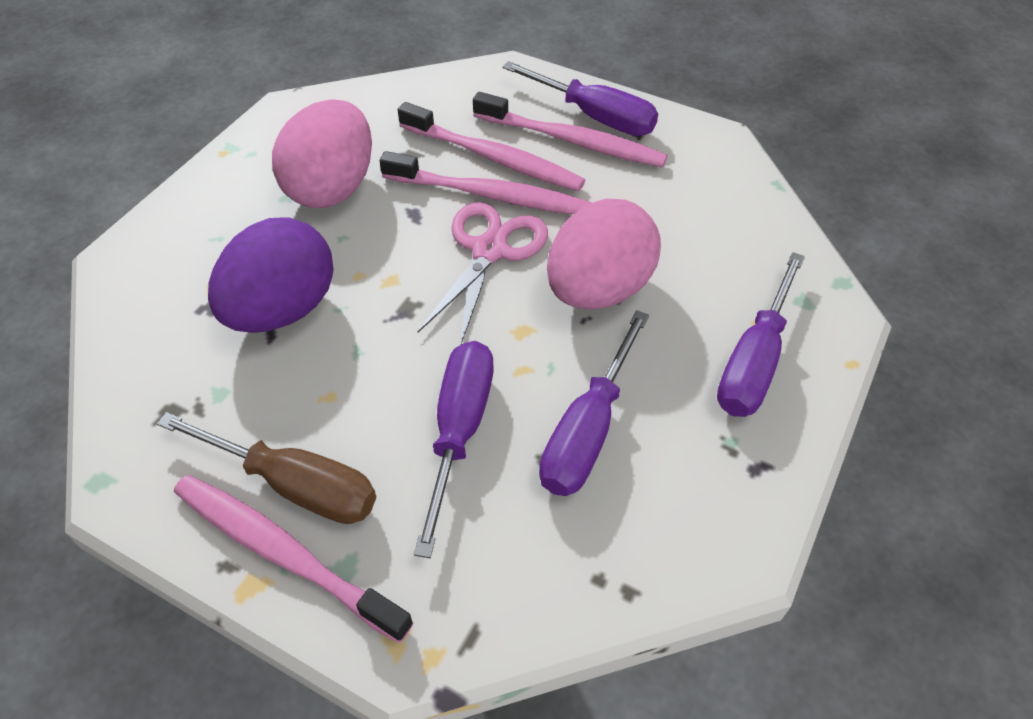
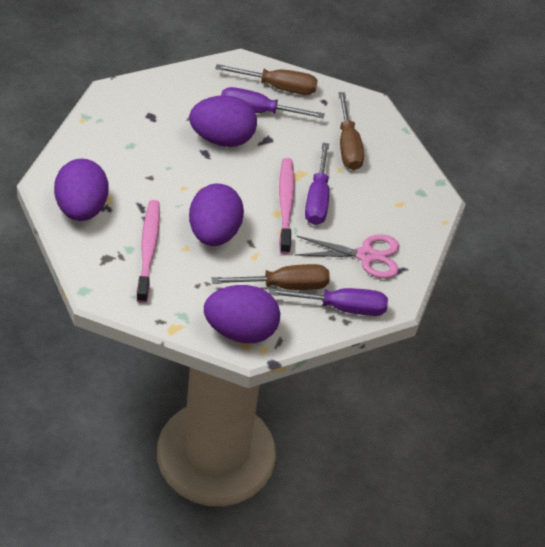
brown screwdriver: [157,412,376,524] = 1 -> [212,264,330,290] [215,64,318,95] [338,92,364,170] = 3
pink egg: [272,99,372,208] [547,199,661,309] = 2 -> none = 0
pink toothbrush: [174,475,414,643] [380,151,592,214] [398,102,585,191] [473,92,668,167] = 4 -> [136,200,160,303] [279,158,295,254] = 2
purple egg: [208,217,334,333] = 1 -> [54,159,109,221] [189,95,257,147] [189,183,244,246] [204,285,280,343] = 4
purple screwdriver: [414,341,494,558] [502,61,658,136] [539,310,649,496] [717,252,805,417] = 4 -> [221,87,325,119] [269,288,388,316] [305,143,329,225] = 3

